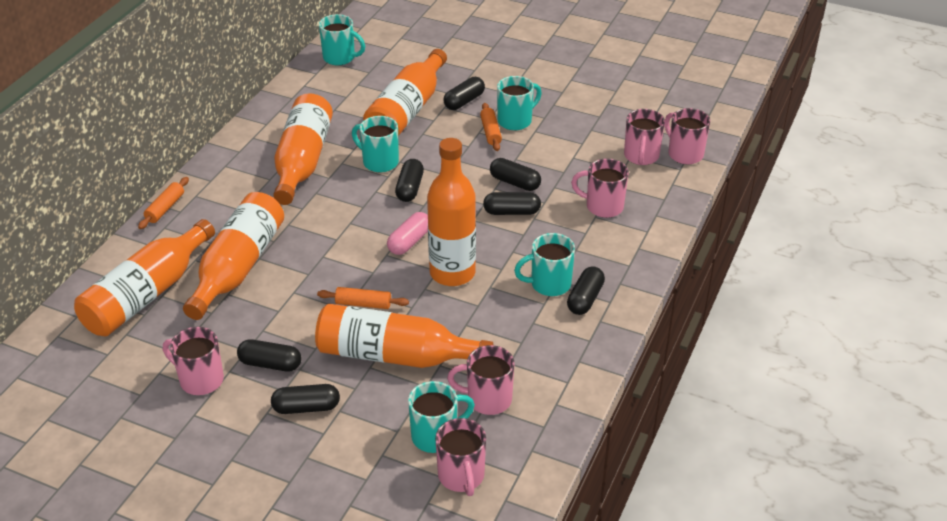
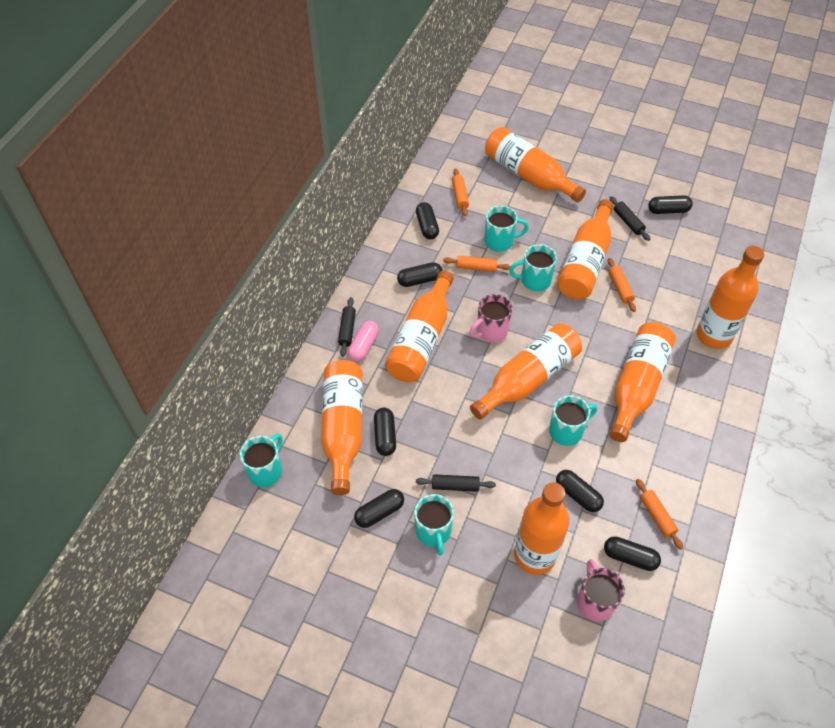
black rolling pin: none = 0 -> [338,297,356,357] [416,474,496,492] [610,196,650,241] = 3
orange bottle: [74,219,215,336] [183,192,284,320] [273,93,333,205] [315,304,494,368] [363,49,447,136] [427,138,476,286] = 6 -> [321,360,363,495] [385,271,454,382] [470,323,582,420] [485,127,586,202] [514,482,570,575] [557,199,614,299] [610,322,676,442] [697,246,764,349] = 8
orange rolling pin: [138,177,189,229] [317,287,409,309] [480,103,502,151] = 3 -> [443,255,511,272] [452,169,469,216] [608,258,636,312] [636,479,683,550] = 4
pink mug: [163,327,224,395] [435,418,486,496] [447,345,514,415] [571,159,629,218] [624,109,665,165] [664,108,710,164] = 6 -> [469,294,512,342] [577,559,625,622] = 2

